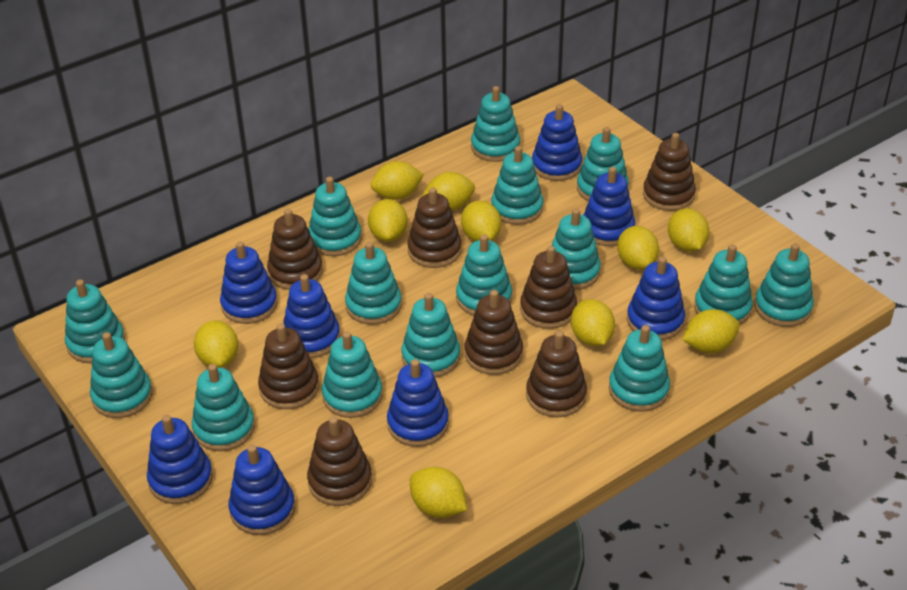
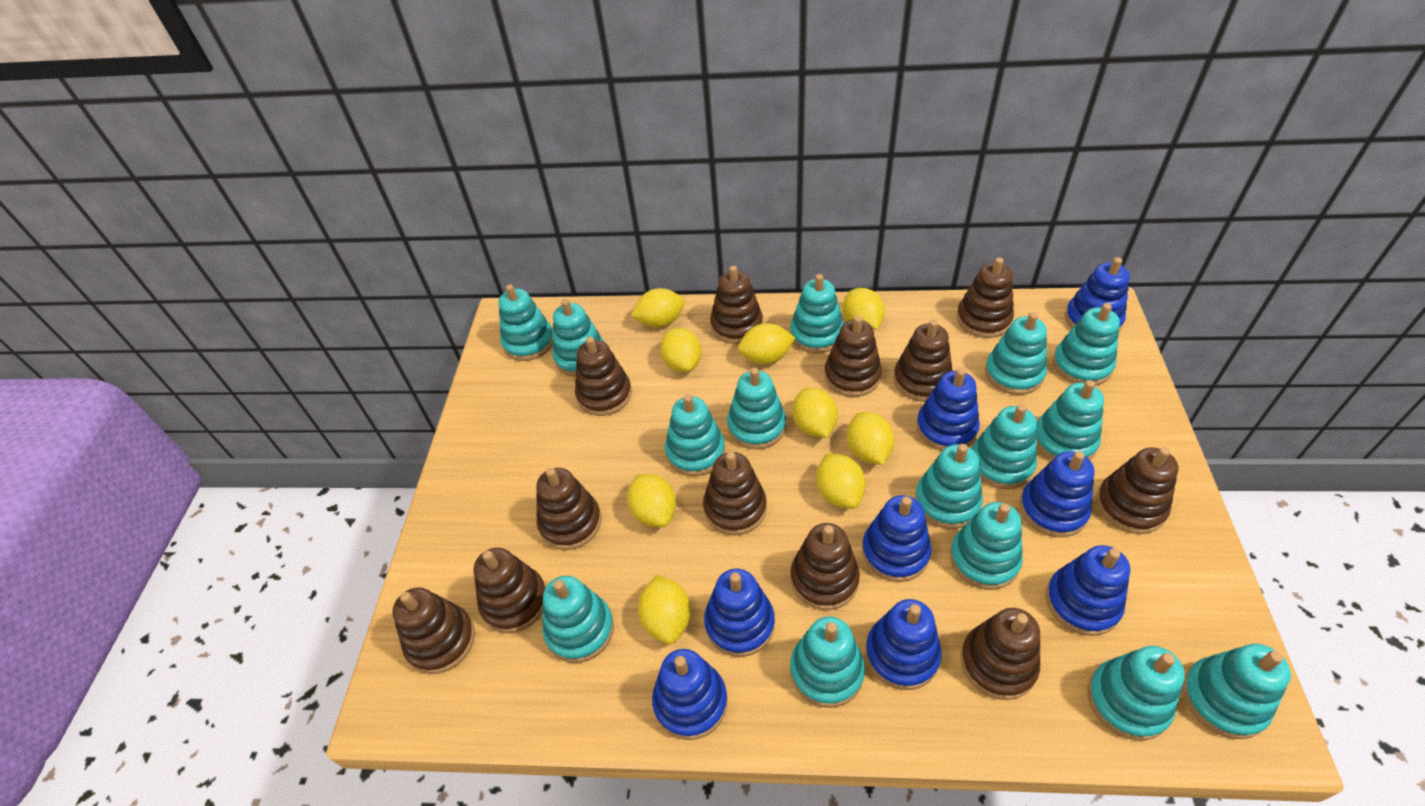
brown stacking toy: [258,323,319,409] [267,209,323,290] [307,416,372,506] [408,188,461,268] [465,290,523,375] [520,246,577,329] [526,331,587,417] [643,133,696,211] = 8 -> [392,587,475,674] [474,548,546,633] [536,468,602,550] [575,337,632,416] [703,452,767,535] [710,266,763,344] [791,523,860,610] [824,316,882,397] [893,320,952,402] [956,257,1014,338] [960,608,1040,700] [1096,447,1178,534] = 12
yellow lemon: [194,320,238,368] [368,199,408,242] [370,161,424,200] [410,467,467,518] [422,172,475,211] [461,201,501,241] [571,299,615,346] [617,226,659,270] [668,208,709,252] [682,309,740,353] = 10 -> [627,474,676,527] [631,288,685,328] [638,575,691,644] [660,328,702,372] [738,323,795,365] [792,388,838,437] [816,454,866,509] [843,288,885,330] [847,412,894,465] = 9

